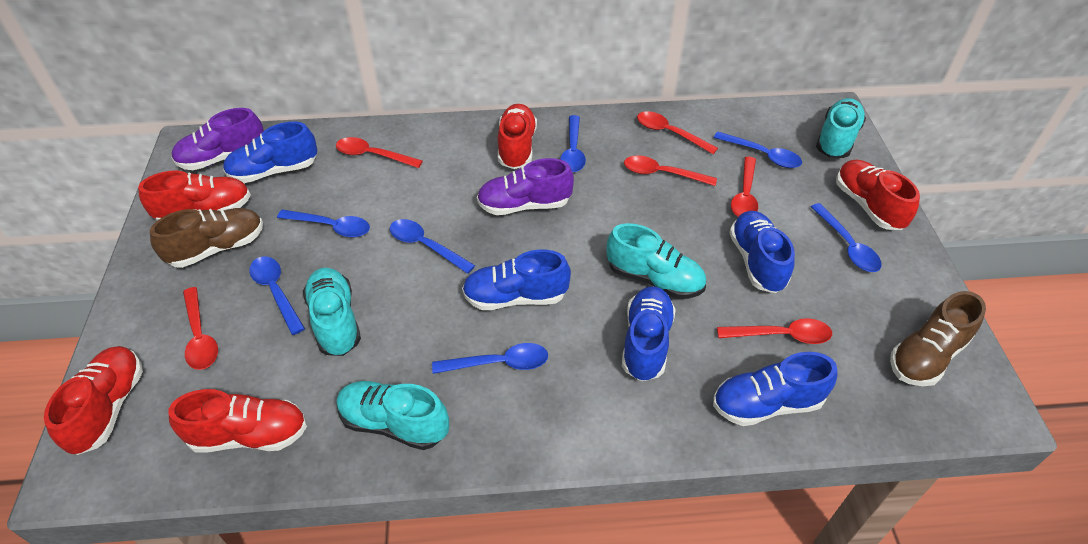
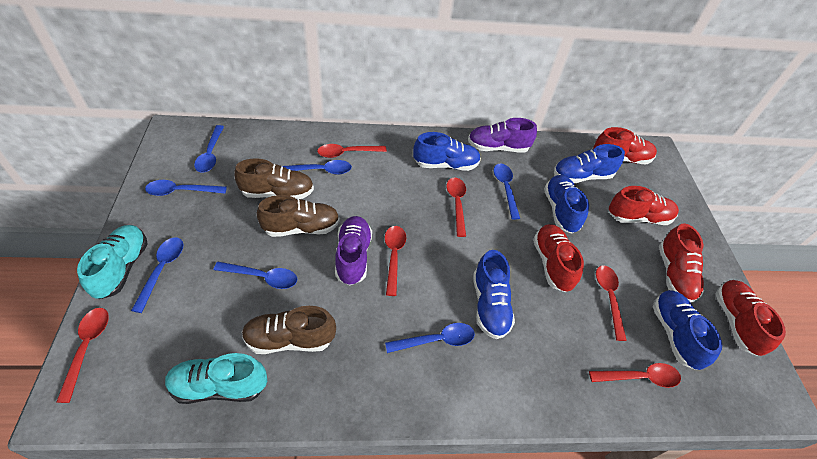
brown shoe: [150,208,263,268] [890,291,986,386] = 2 -> [234,158,314,199] [242,306,336,354] [257,195,340,237] = 3
turquoise shoe: [303,268,361,356] [337,381,449,450] [607,223,706,299] [816,98,866,158] = 4 -> [77,225,148,299] [165,353,267,404] = 2

